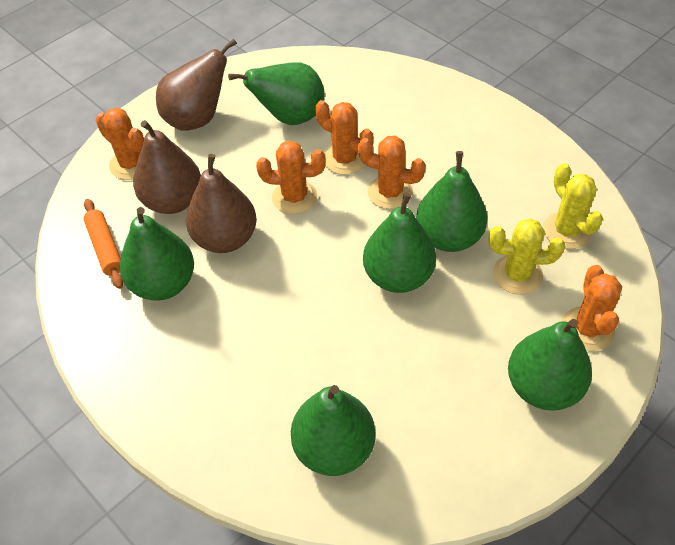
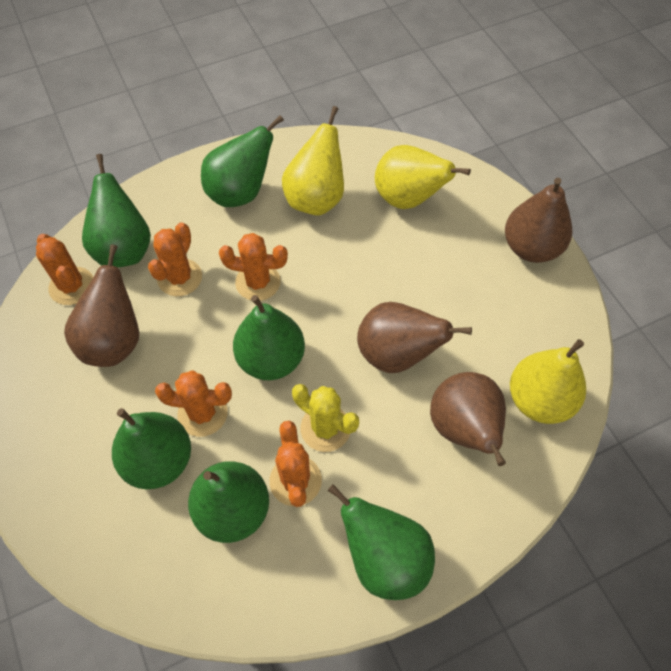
brown pear: [133,120,201,214] [156,39,237,131] [186,154,257,253] = 3 -> [64,244,139,367] [357,302,472,373] [430,372,506,466] [505,178,572,263] = 4
orange rolling pin: [84,199,124,289] = 1 -> none = 0
yellow cactus: [489,218,565,295] [543,163,603,249] = 2 -> [292,384,359,452] = 1
yellow pear: none = 0 -> [282,106,344,216] [375,145,471,209] [510,339,586,424] = 3

